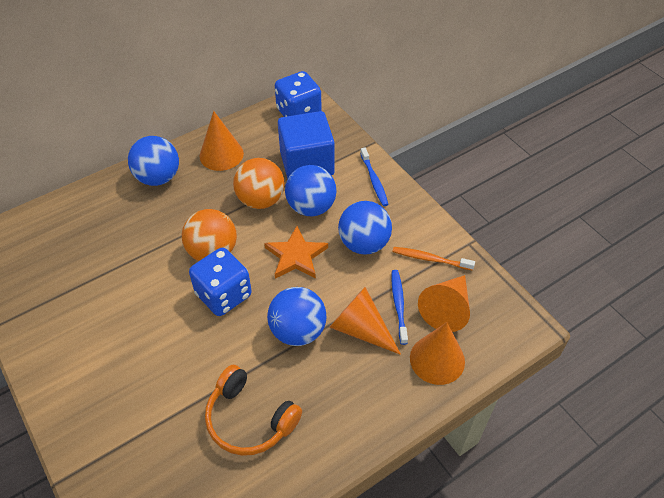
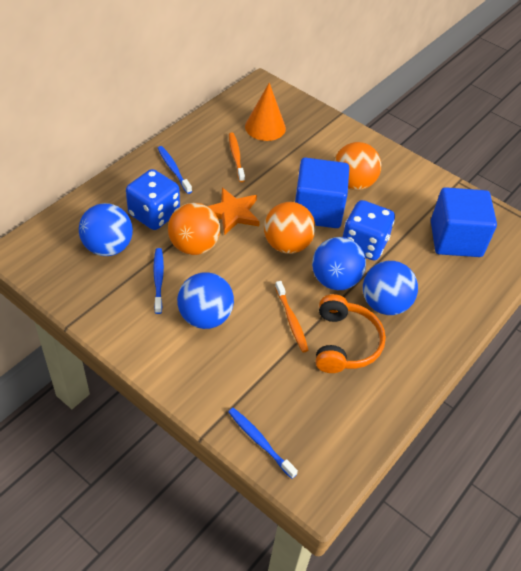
blue cube: [278,111,335,179] = 1 -> [295,157,349,228] [431,187,497,257] = 2
blue toothbrush: [360,148,389,206] [392,270,408,345] = 2 -> [153,248,164,314] [158,146,192,194] [228,408,298,479] = 3
orange ball: [182,209,237,261] [233,158,285,209] = 2 -> [168,203,220,255] [264,202,315,254] [334,142,381,190] = 3
orange cone: [200,111,244,171] [329,287,401,355] [410,322,465,385] [418,275,470,332] = 4 -> [245,83,286,141] = 1
orange toothbrush: [392,247,475,271] = 1 -> [229,133,245,182] [275,281,309,352] = 2

